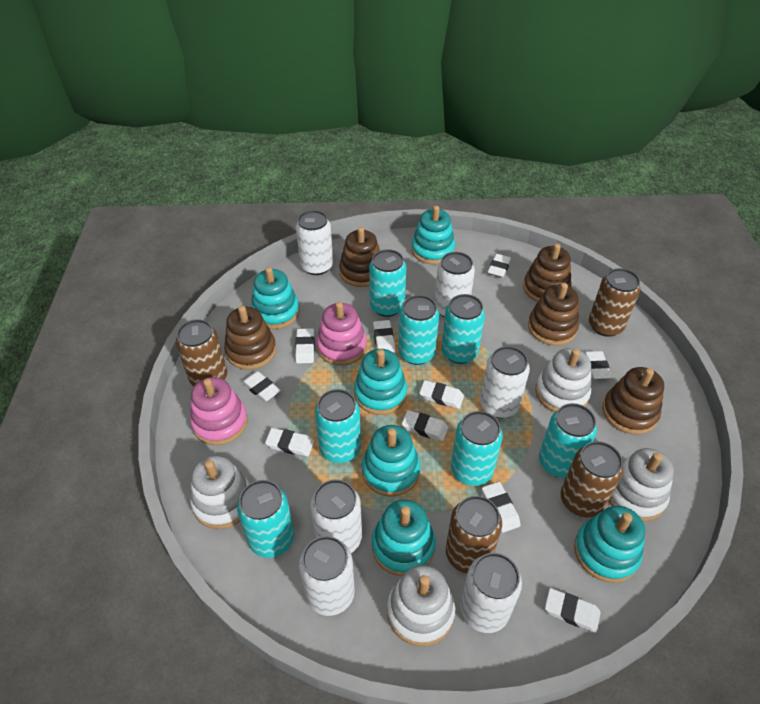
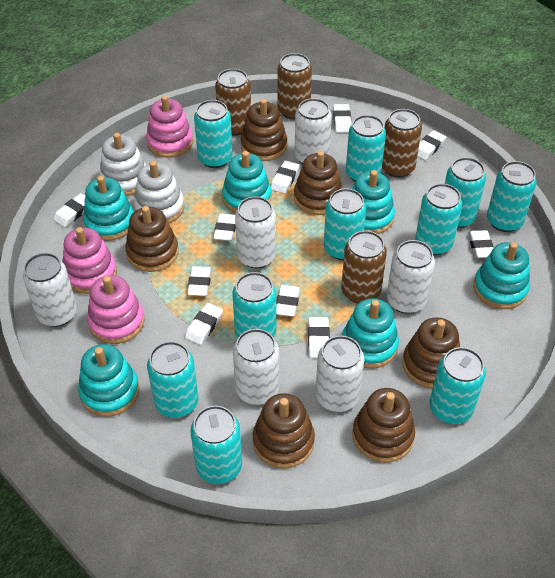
brown stacking toy: [224,306,276,370] [339,227,380,287] [523,243,571,302] [528,283,579,346] [602,367,664,434] = 5 -> [125,206,179,272] [241,99,287,161] [253,393,315,469] [294,151,343,215] [352,388,415,463] [402,317,460,388] = 6
pink stacking toy: [190,377,248,445] [316,302,367,366] = 2 -> [62,227,117,294] [87,275,145,344] [146,96,193,158] = 3
turquoise can: [237,480,294,558] [315,389,361,463] [369,249,406,317] [398,295,439,365] [441,294,485,364] [451,411,503,486] [539,403,597,478] = 7 -> [147,341,199,418] [190,406,242,484] [194,100,233,168] [232,272,276,338] [324,188,366,260] [346,115,386,182] [415,184,462,255] [430,347,486,424] [445,157,486,228] [487,161,537,232] = 10
white stacking toy: [190,455,250,529] [387,565,455,646] [535,348,591,412] [609,448,674,522] = 4 -> [99,133,146,196] [134,161,184,223] = 2

